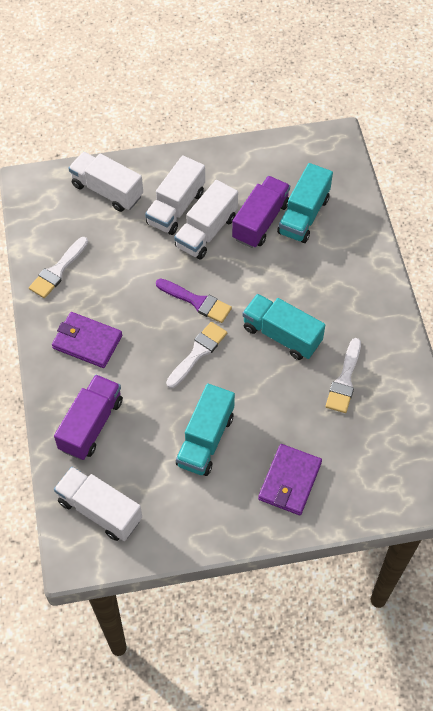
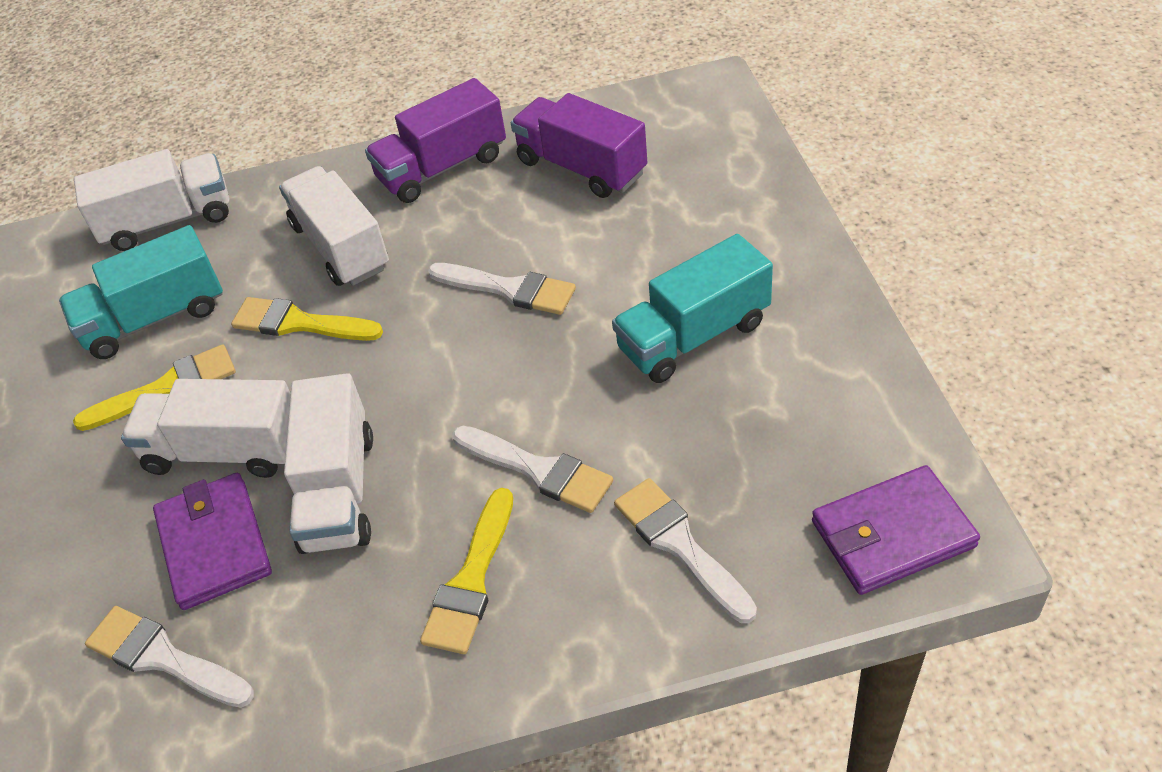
purple brush: [156,278,232,323] = 1 -> none = 0
turquoise truck: [176,383,235,476] [242,294,325,360] [277,163,333,243] = 3 -> [59,225,223,359] [612,234,773,383] = 2
white brush: [29,237,88,298] [166,322,227,388] [325,338,361,413] = 3 -> [85,606,254,708] [428,263,576,315] [452,426,613,513] [614,478,757,623] = 4
yellow brush: none = 0 -> [73,344,236,431] [231,297,383,341] [420,488,513,654] = 3

